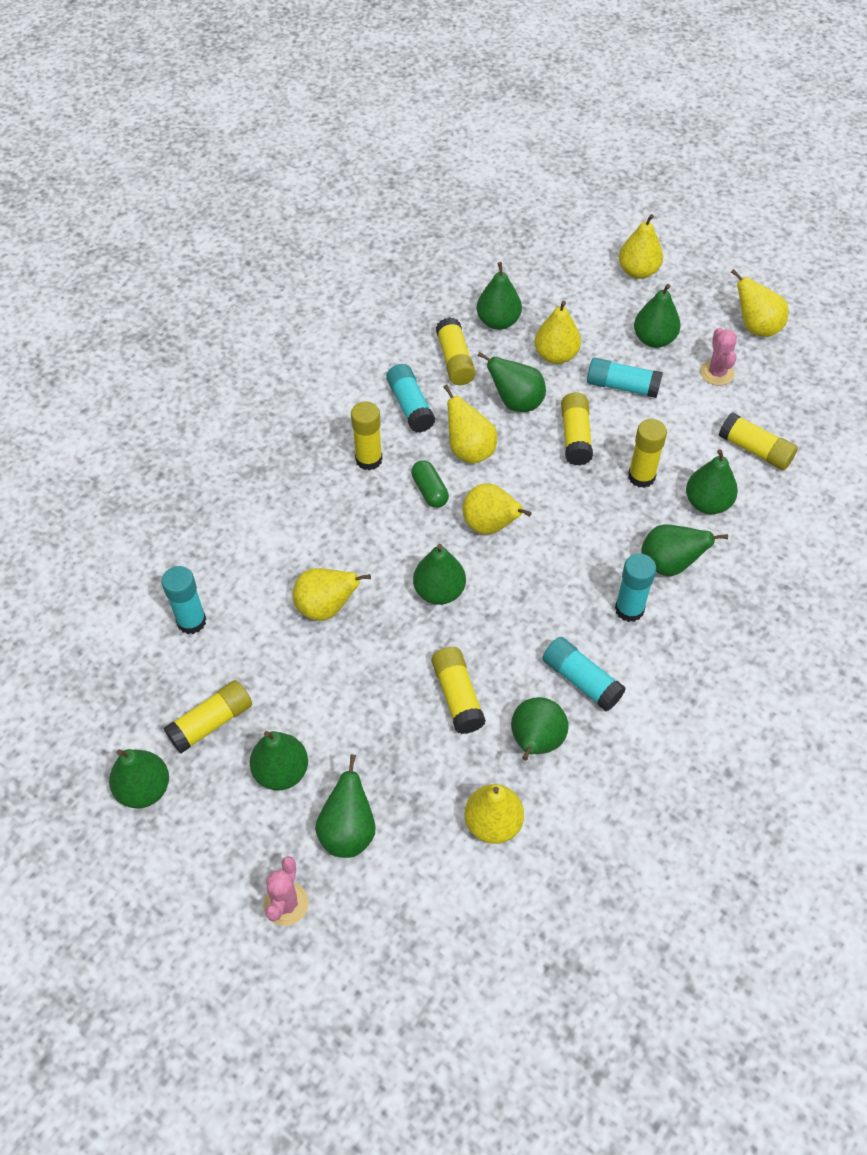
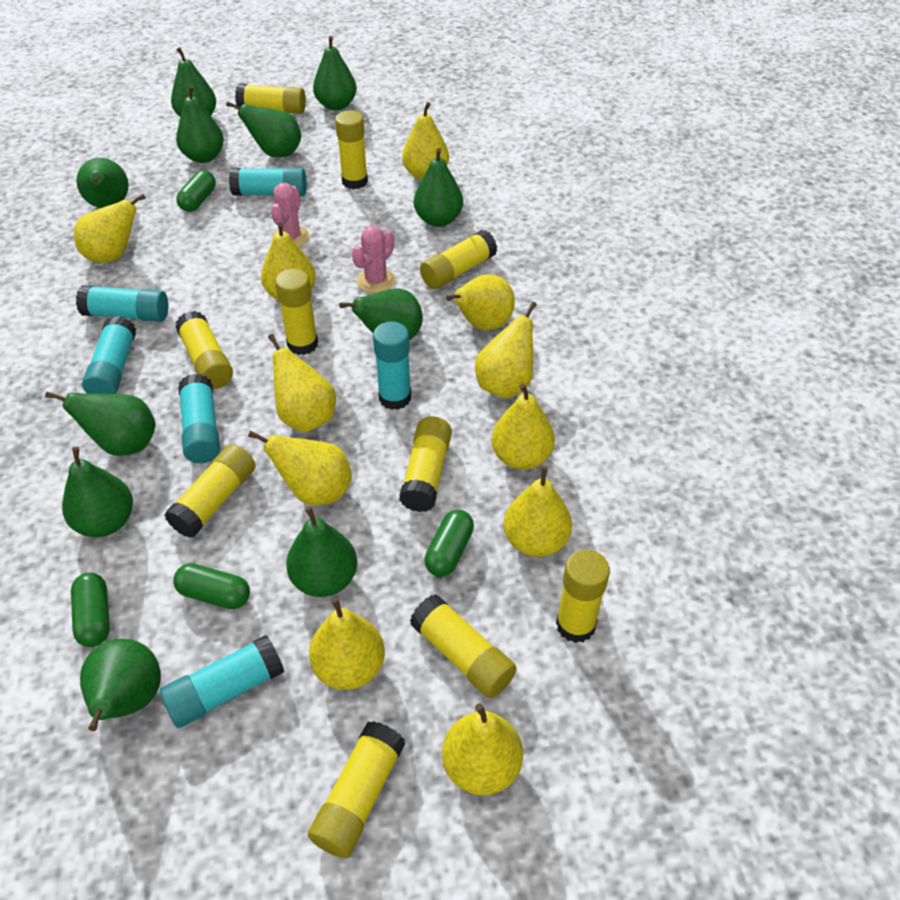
green capsule: [411,460,449,508] = 1 -> [71,573,110,647] [173,563,250,609] [176,170,216,212] [424,510,474,577] = 4
green pear: [109,749,169,808] [250,731,308,791] [315,754,376,858] [413,544,466,605] [477,262,522,330] [478,352,546,412] [511,697,569,761] [634,284,681,348] [641,524,728,576] [686,449,738,514] = 10 -> [45,391,156,456] [62,447,133,537] [76,158,129,208] [80,639,161,731] [171,47,216,117] [176,85,224,163] [226,101,302,157] [286,506,357,597] [313,36,357,111] [340,288,423,340] [414,148,463,227] = 11
turquoise glue stick: [162,566,206,634] [386,364,436,433] [542,637,626,712] [587,358,663,398] [615,553,656,622] = 5 -> [76,285,168,322] [82,316,136,394] [160,635,284,728] [178,374,220,463] [229,168,307,196] [373,321,411,410] = 6
yellow glue stick: [163,680,252,754] [351,401,383,471] [432,647,486,734] [436,317,476,385] [561,392,593,465] [628,419,667,488] [719,413,798,470] = 7 -> [165,444,255,538] [175,311,233,389] [235,83,306,114] [275,269,318,355] [308,721,406,858] [335,110,368,189] [399,416,452,512] [410,594,517,698] [420,230,497,289] [556,549,610,643] = 10
yellow pear: [293,568,371,621] [443,384,497,464] [462,483,532,534] [464,784,524,844] [535,301,581,364] [619,214,663,279] [731,269,788,337] = 7 -> [74,194,146,263] [248,431,352,505] [261,222,316,300] [268,334,336,432] [309,598,385,690] [402,102,449,180] [442,703,523,795] [446,274,515,331] [475,302,537,399] [491,383,555,470] [504,466,572,557] = 11

